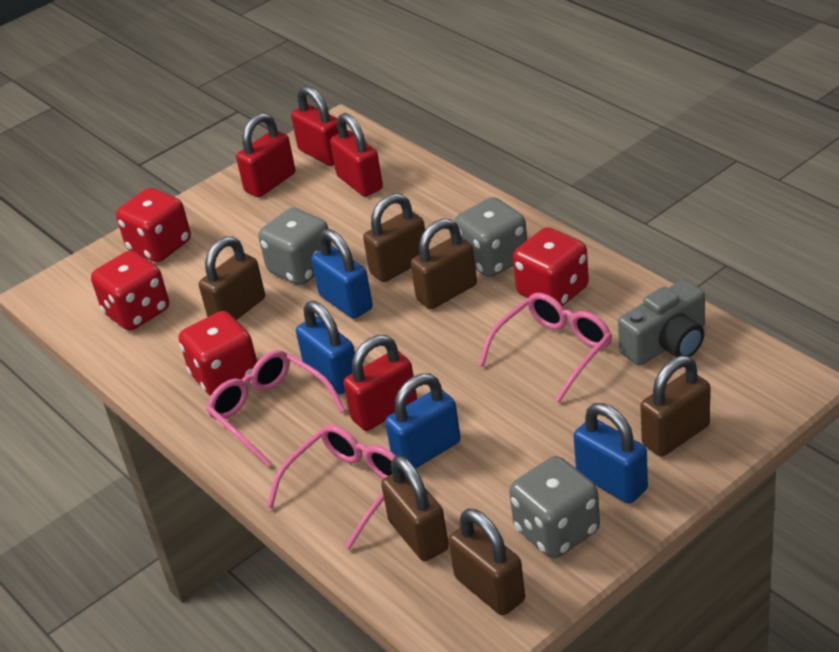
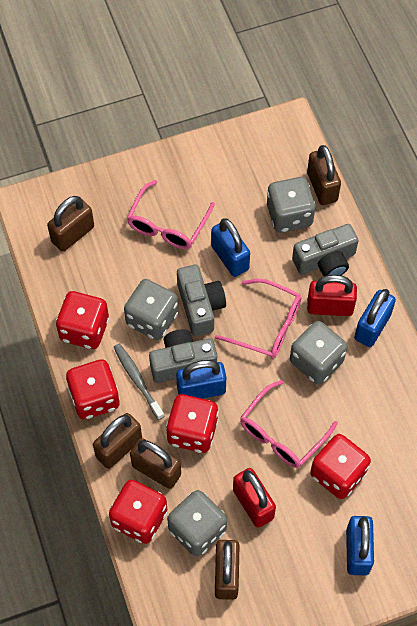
brown padlock: [199,236,265,320] [363,193,425,282] [381,455,449,561] [411,218,477,309] [449,509,525,615] [640,356,710,457] = 6 -> [47,196,94,252] [93,413,142,469] [130,438,181,489] [215,540,239,600] [307,145,341,205] = 5
grey camera: [618,280,705,366] = 1 -> [149,329,217,383] [177,265,226,336] [292,224,359,276] = 3
grey dice: [258,208,332,285] [455,197,527,277] [509,456,600,558] = 3 -> [124,279,178,340] [167,490,227,556] [267,177,316,233] [290,321,347,384] = 4
grey toothbrush: none = 0 -> [114,344,164,420] = 1
red dice: [91,250,169,331] [116,188,191,262] [179,311,258,396] [513,227,589,307] = 4 -> [56,291,109,349] [66,359,120,419] [109,480,167,544] [166,394,219,453] [310,434,371,499] = 5
red padlock: [236,113,295,197] [291,86,338,166] [330,113,383,197] [343,335,417,431] = 4 -> [233,468,276,528] [307,275,357,316] = 2

